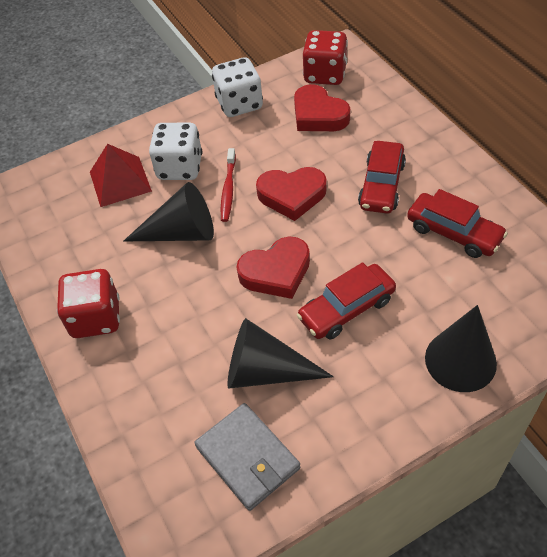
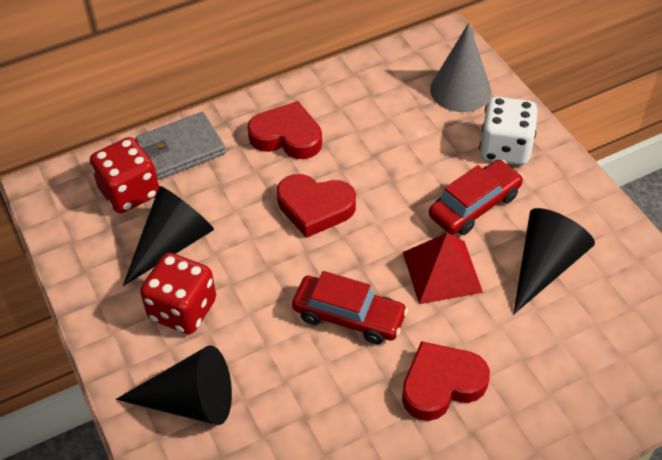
grey cone: none = 0 -> [430,23,491,112] = 1
red car: [297,262,396,340] [358,141,406,214] [407,189,508,258] = 3 -> [292,271,408,344] [429,160,524,235] = 2
red toothbrush: [221,148,236,222] = 1 -> none = 0
white dice: [149,123,202,180] [212,57,263,117] = 2 -> [479,96,538,165] = 1

